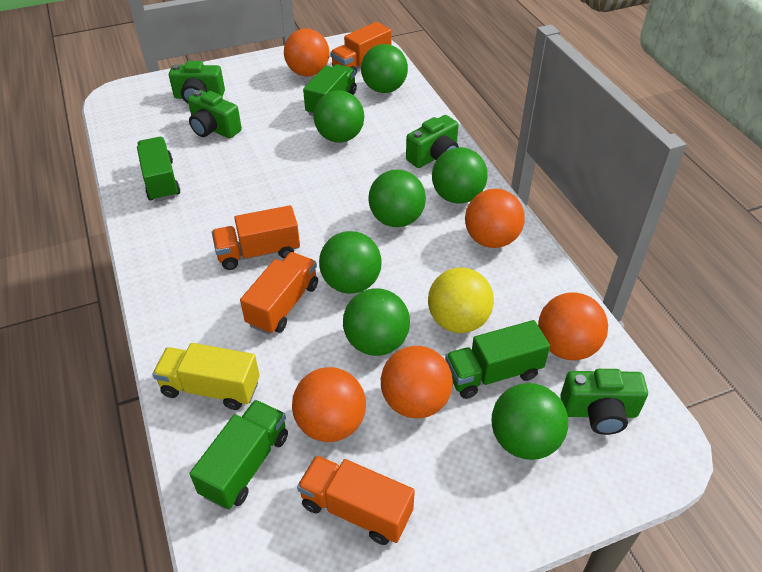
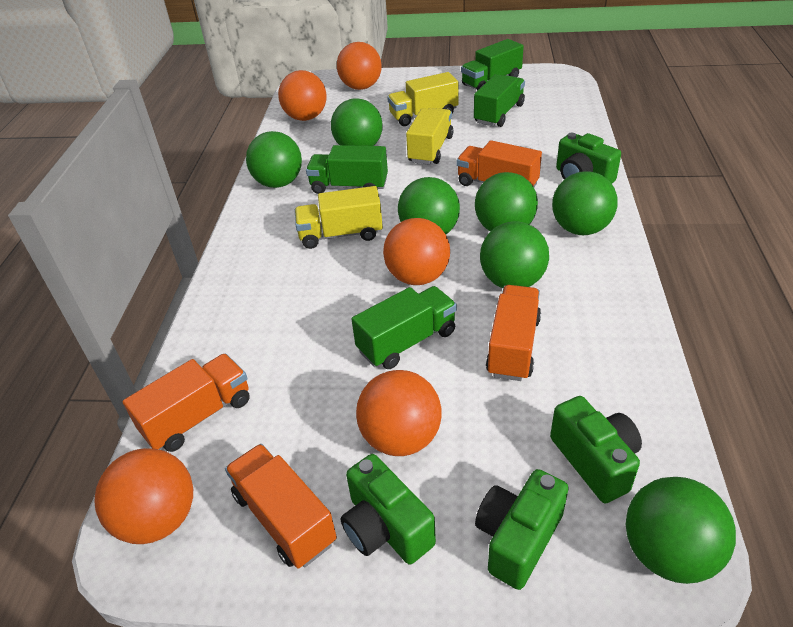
yellow ball: [428,268,494,333] = 1 -> none = 0
yellow truck: [152,343,260,410] = 1 -> [295,186,383,249] [387,72,458,126] [406,108,454,165] = 3

